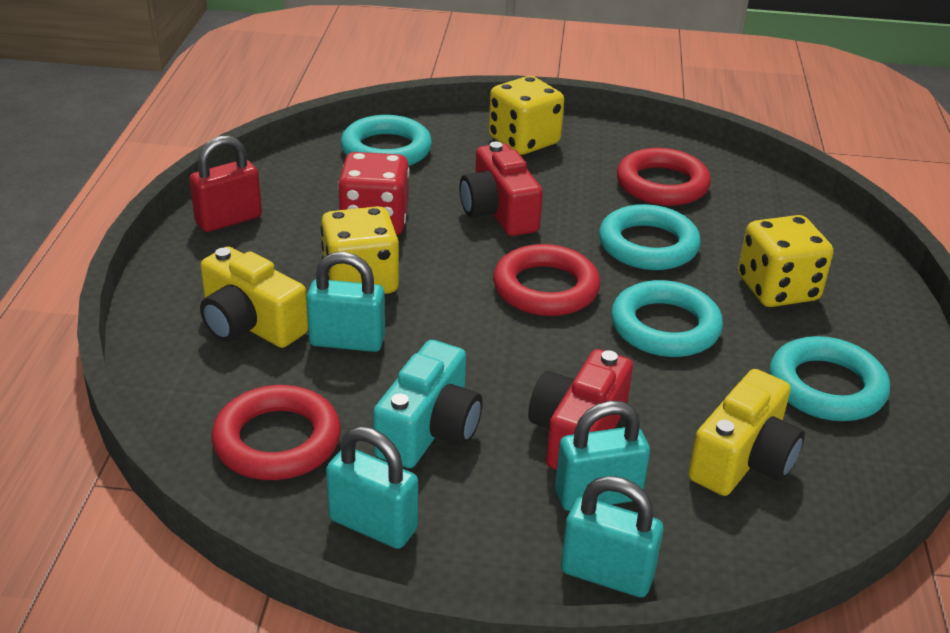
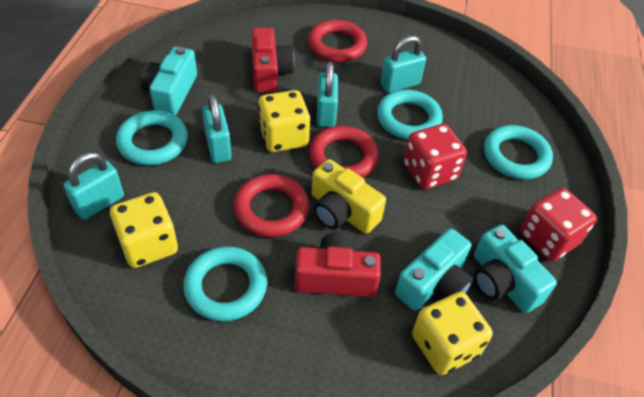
red dice: [338,152,409,235] = 1 -> [403,124,467,189] [520,188,597,261] = 2
red padlock: [189,135,262,232] = 1 -> none = 0
turquoise camera: [373,340,482,468] = 1 -> [141,47,197,115] [395,228,473,311] [474,225,557,313] = 3
yellow camera: [200,246,308,348] [688,369,805,496] = 2 -> [311,159,386,234] = 1

